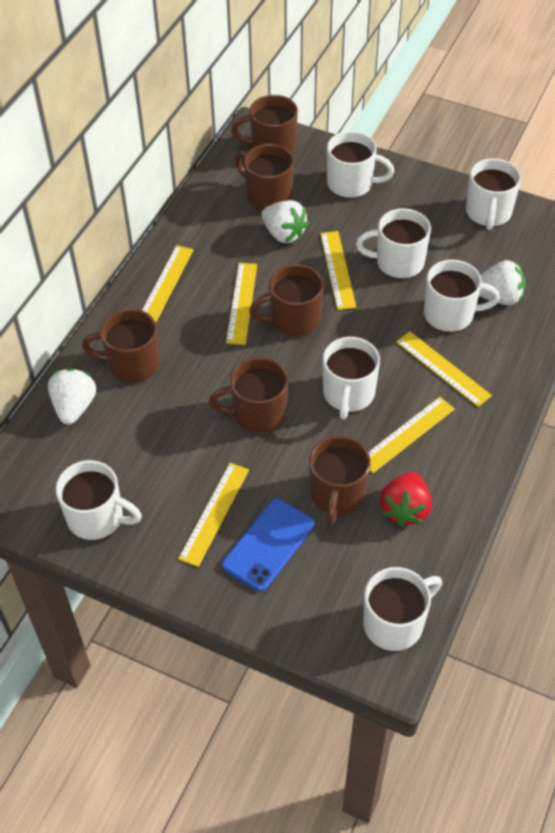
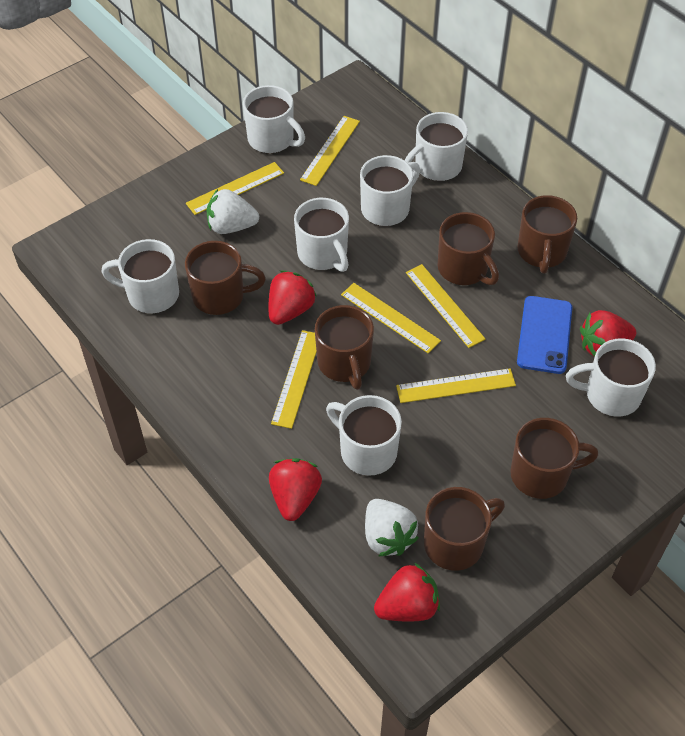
red strawberry: [380,472,432,527] = 1 -> [269,271,317,325] [269,458,322,521] [374,563,440,621] [580,310,636,357] = 4
white strawberry: [48,368,96,425] [261,200,309,243] [479,260,525,305] = 3 -> [206,189,259,234] [365,499,419,557] = 2

